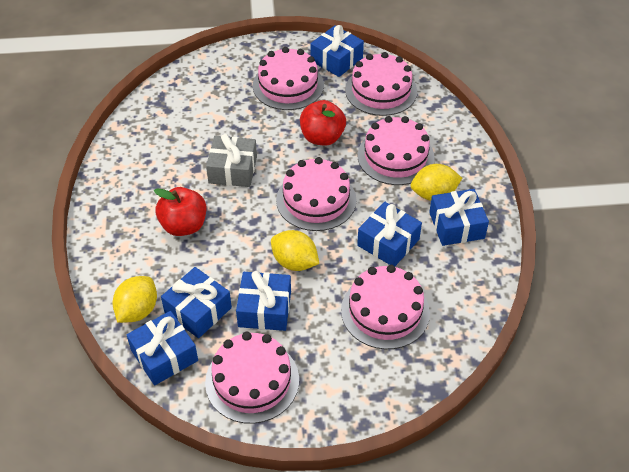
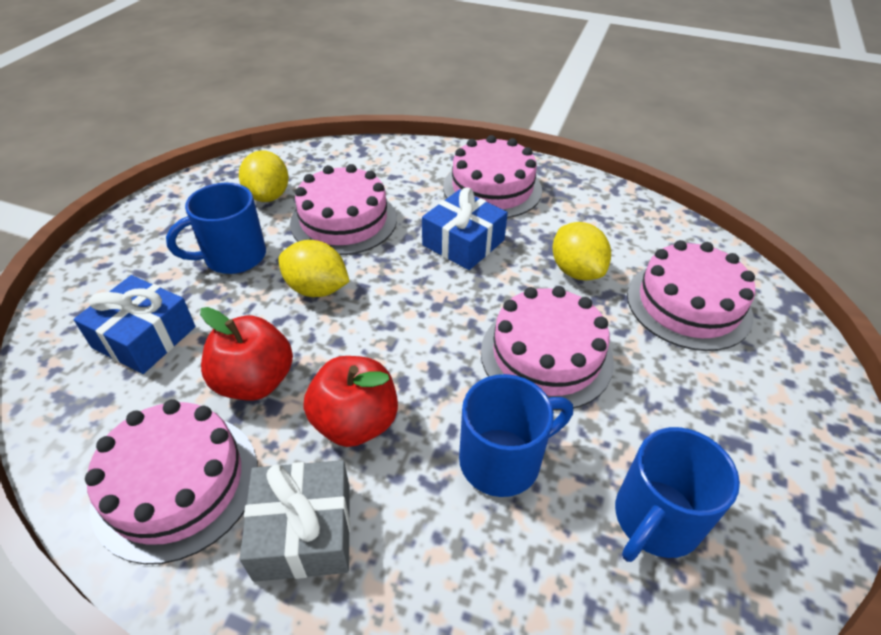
blue gift: [127,311,198,385] [161,267,232,338] [236,271,291,331] [310,25,364,77] [357,202,422,266] [429,189,489,246] = 6 -> [73,275,195,374] [422,187,508,270] = 2
blue mug: none = 0 -> [166,183,266,274] [459,374,573,497] [615,427,740,562] = 3
pink cake: [205,332,299,424] [253,47,324,110] [276,157,357,231] [341,265,430,349] [345,52,417,116] [358,116,435,185] = 6 -> [85,399,258,564] [290,164,397,255] [443,135,542,218] [481,286,614,411] [627,240,755,351] = 5

